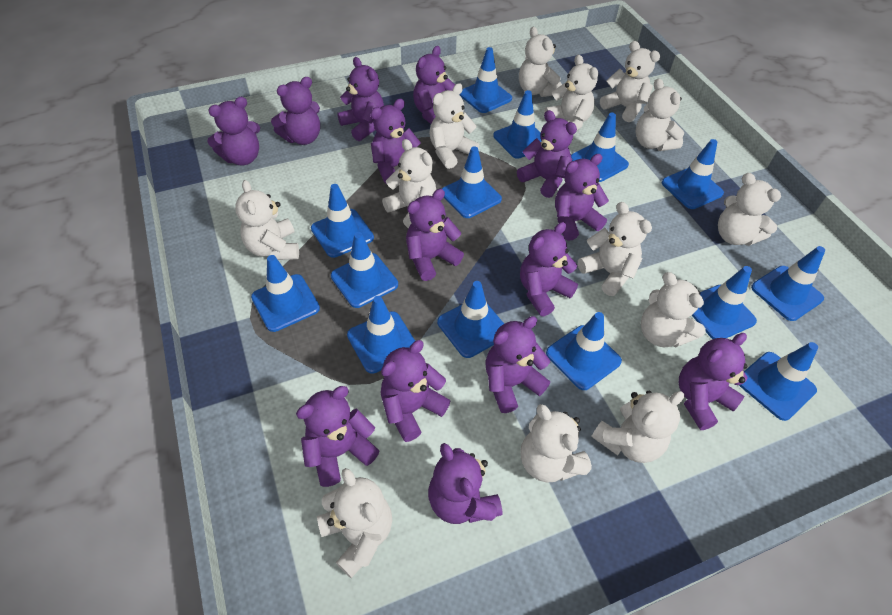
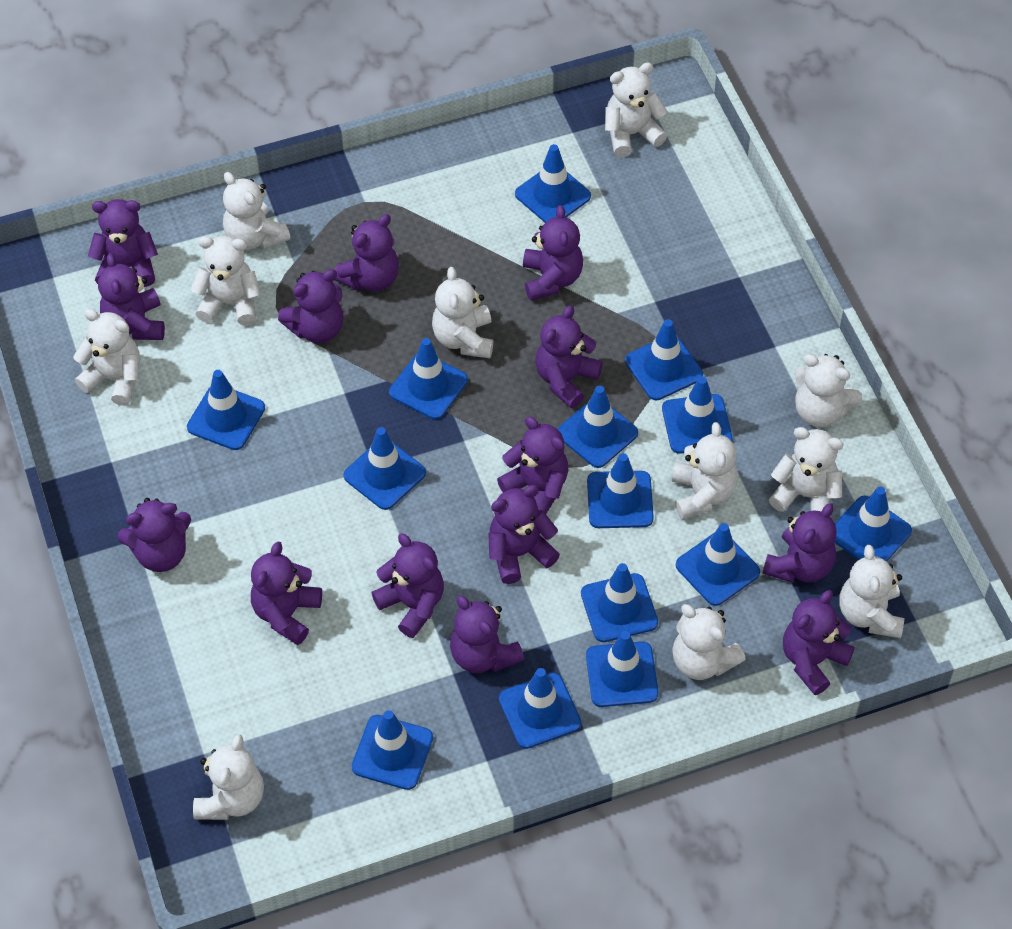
white teddy bear: [235,180,299,260] [317,468,392,578] [382,139,436,228] [429,83,479,169] [519,27,562,97] [521,404,592,483] [544,55,598,130] [578,202,652,296] [591,390,684,463] [600,41,660,122] [636,78,684,151] [641,272,706,348] [718,173,781,246] = 13 -> [73,309,140,406] [191,236,261,326] [193,734,264,820] [223,172,291,250] [432,267,493,358] [605,62,668,157] [672,422,737,520] [672,604,746,680] [769,427,844,517] [795,354,862,427] [840,545,904,638] = 11

